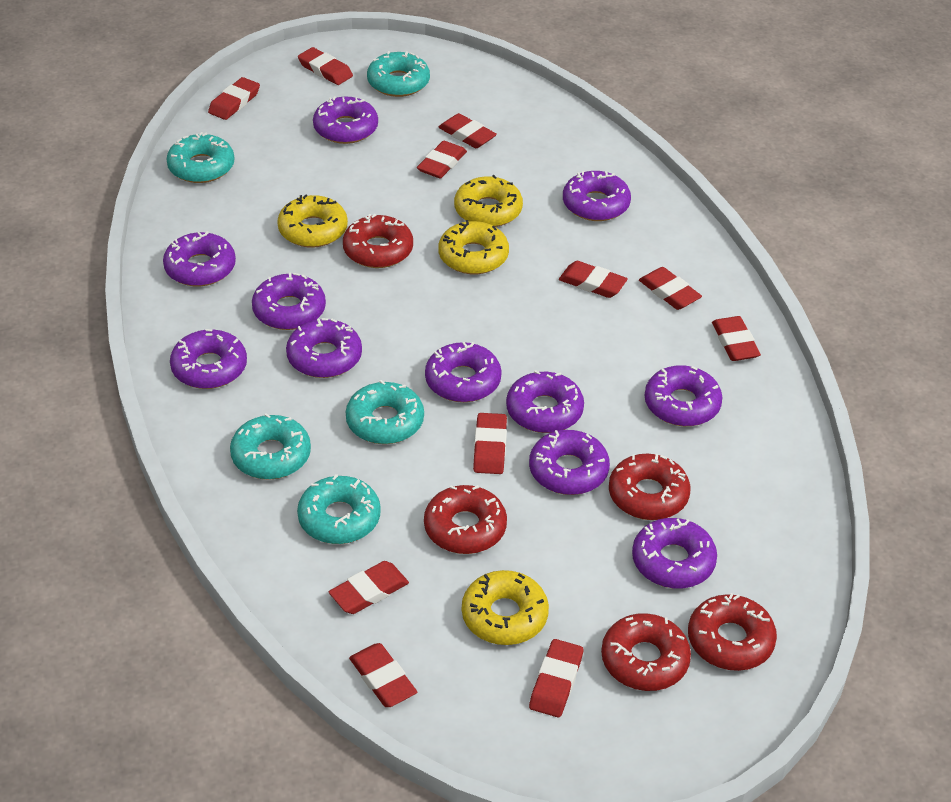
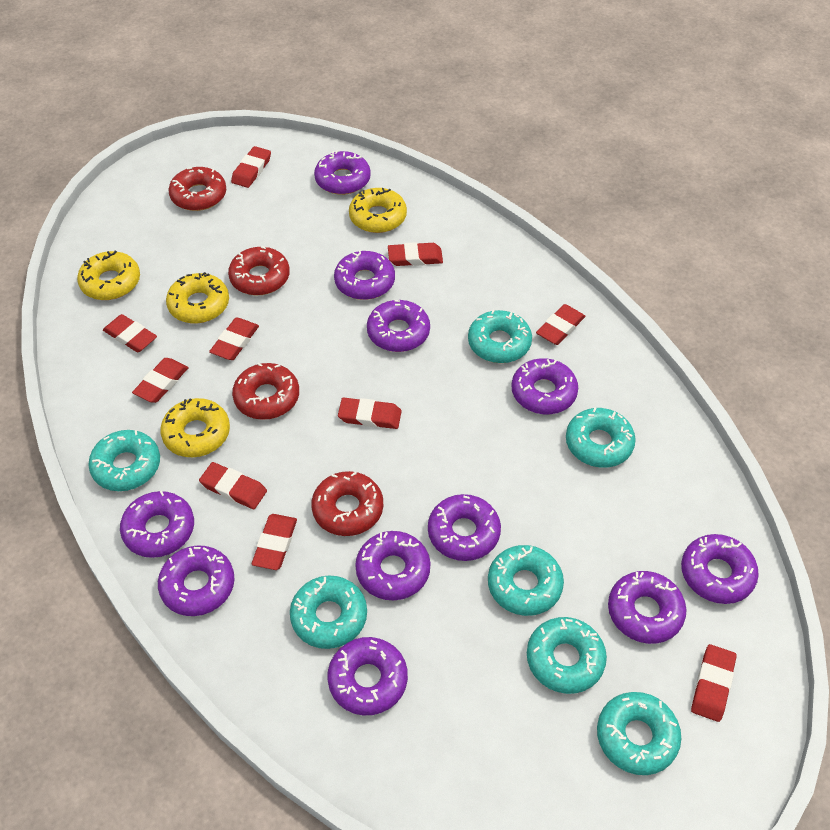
red donut: [343,214,413,268] [424,485,507,554] [601,613,691,691] [609,454,691,520] [688,593,777,671] = 5 -> [168,167,226,211] [228,246,290,295] [232,363,299,420] [311,471,383,536] = 4
red eraser: [208,77,260,120] [298,47,353,85] [328,561,409,614] [349,643,417,707] [417,141,467,178] [438,113,497,148] [473,413,507,474] [529,639,583,718] [559,261,628,298] [639,267,702,310] [712,316,761,361] = 11 -> [103,314,157,352] [132,358,189,403] [199,462,267,509] [209,318,259,360] [231,146,271,188] [252,514,297,570] [338,398,402,429] [388,242,443,266] [536,304,585,345] [691,644,737,722] = 10
turquoise donut: [166,132,235,183] [230,413,311,480] [297,474,381,544] [346,380,424,444] [367,51,430,97] = 5 -> [88,430,160,491] [290,576,367,649] [468,310,532,363] [488,545,564,616] [527,617,607,694] [566,407,636,468] [597,692,681,775] = 7

